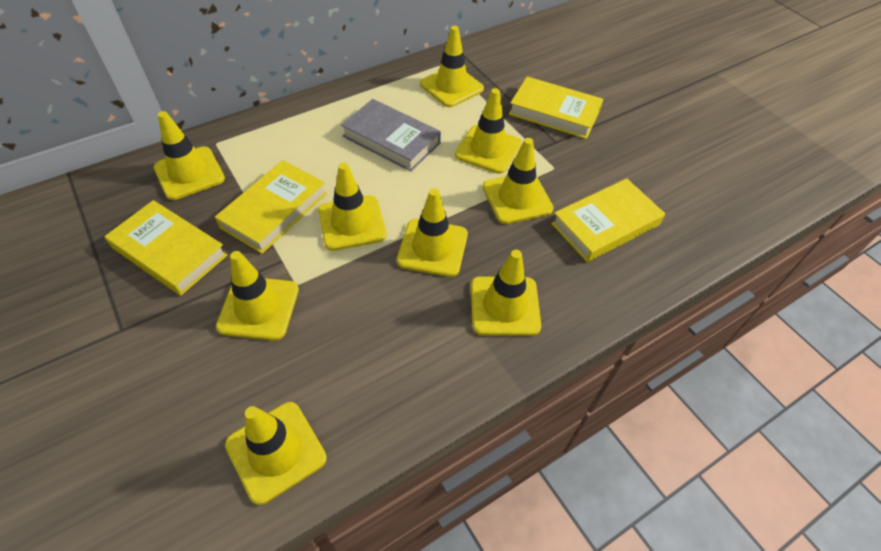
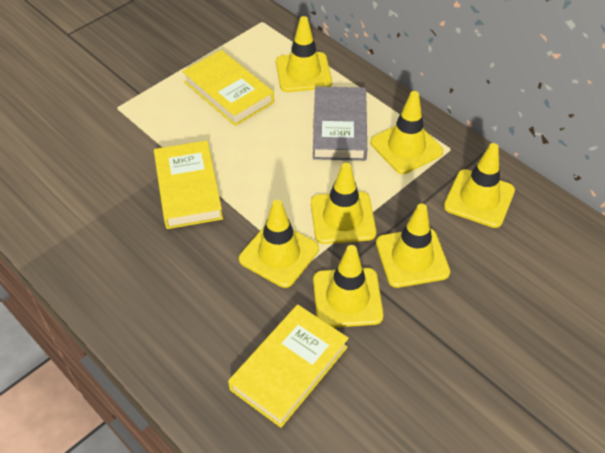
yellow book: [104,200,227,295] [215,160,327,254] [509,76,603,139] [551,178,665,262] = 4 -> [154,141,223,229] [182,50,274,126] [228,304,349,428] = 3
yellow traffic cone: [154,111,225,200] [216,251,299,341] [225,402,327,505] [318,163,386,251] [397,188,468,277] [420,26,484,107] [455,88,521,174] [471,250,541,336] [483,138,554,224] = 9 -> [239,200,319,288] [276,16,332,92] [311,163,376,244] [313,245,383,328] [371,91,443,174] [376,204,450,288] [444,143,515,228] = 7

